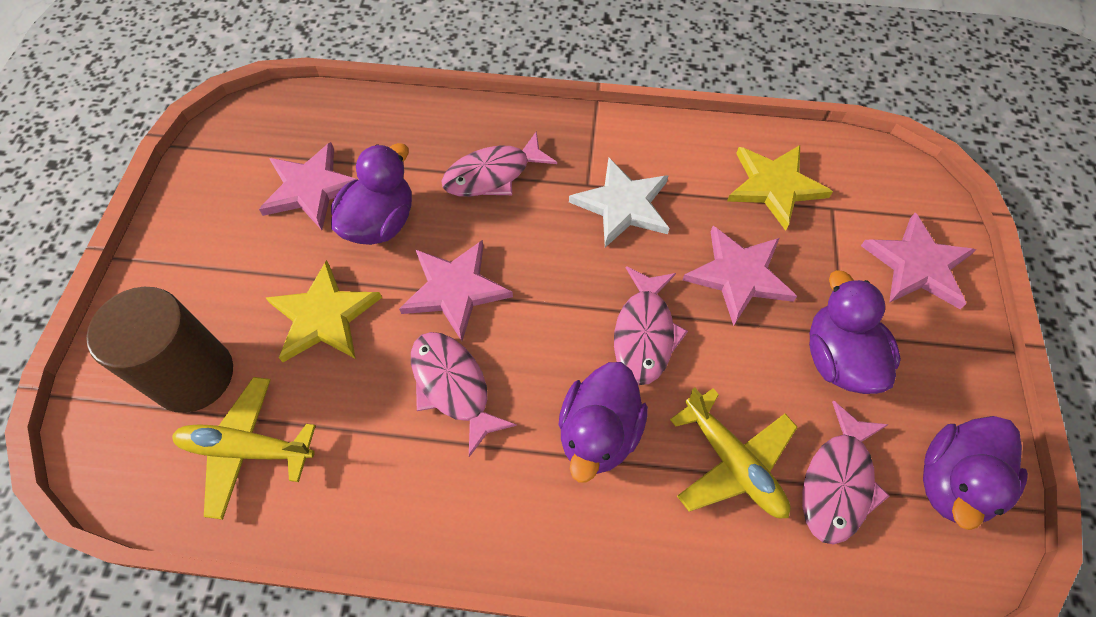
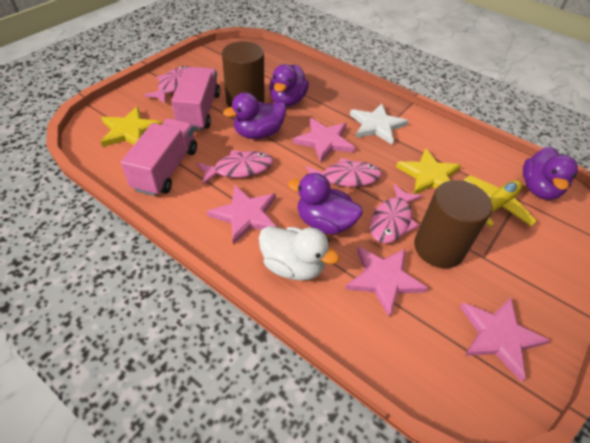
brown cylinder: [86,287,233,413] = 1 -> [222,41,265,107] [414,180,492,268] = 2
pink truck: none = 0 -> [121,118,197,196] [171,67,220,131] = 2
white duck: none = 0 -> [259,226,339,281] = 1
yellow plane: [172,377,316,520] [670,388,797,518] = 2 -> [464,175,537,227] = 1

